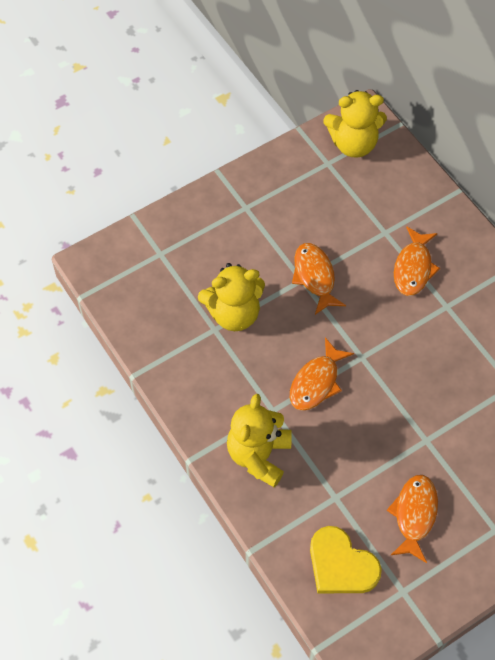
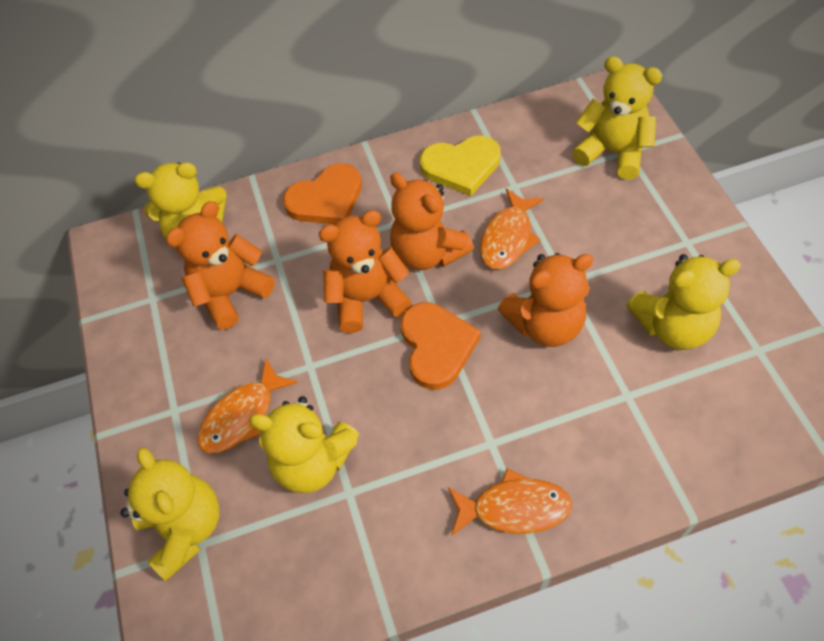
orange fish: [290,338,354,411] [292,243,346,315] [387,475,438,563] [394,226,440,296] = 4 -> [198,358,298,454] [448,468,573,536] [480,188,544,269] = 3
orange heart: none = 0 -> [283,163,362,224] [401,302,481,390] = 2
orange teddy bear: none = 0 -> [166,201,275,330] [318,210,412,333] [390,173,474,270] [498,253,593,347] = 4
yellow teddy bear: [198,263,265,331] [227,394,292,487] [324,90,387,158] = 3 -> [120,447,220,581] [135,162,227,238] [249,396,359,493] [572,56,662,180] [626,254,741,350] = 5

